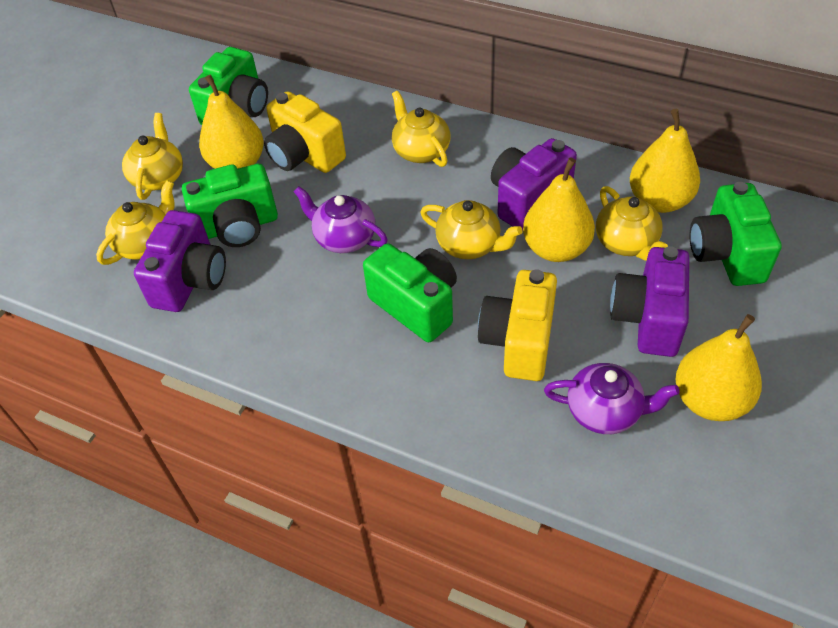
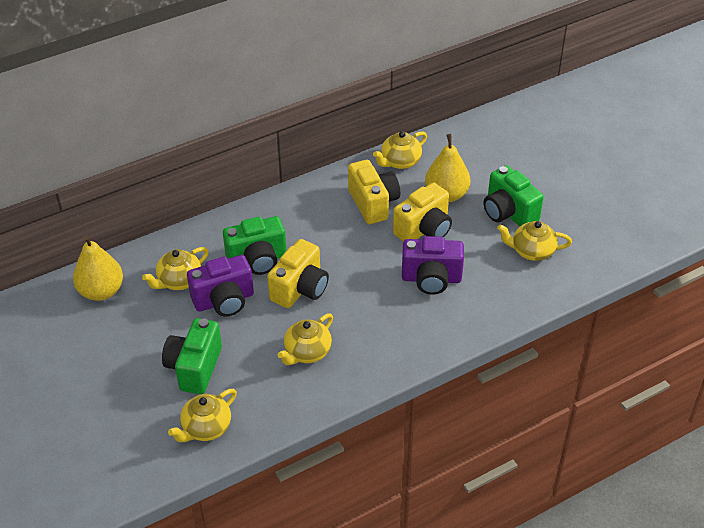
green camera: [182,164,278,247] [189,47,268,125] [363,243,457,342] [690,182,782,286] = 4 -> [162,318,222,394] [223,216,287,275] [484,165,544,226] = 3
purple camera: [134,210,226,312] [491,138,577,230] [610,246,689,357] = 3 -> [187,255,254,317] [402,236,464,295] = 2
purple teapot: [294,186,388,253] [544,363,680,434] = 2 -> none = 0
yellow camera: [264,91,346,173] [478,270,557,381] = 2 -> [267,239,329,308] [348,160,400,224] [393,183,452,242] = 3
yellow pear: [199,75,264,169] [523,158,595,262] [630,109,700,213] [675,314,762,421] = 4 -> [73,235,123,301] [425,134,471,202] = 2

